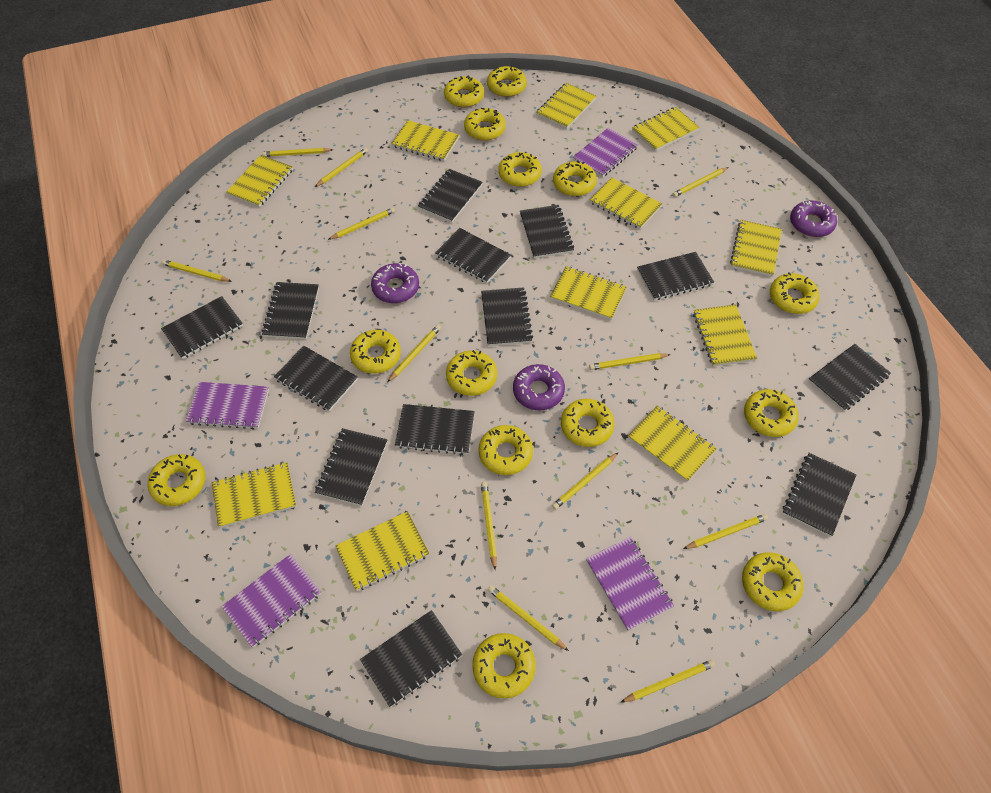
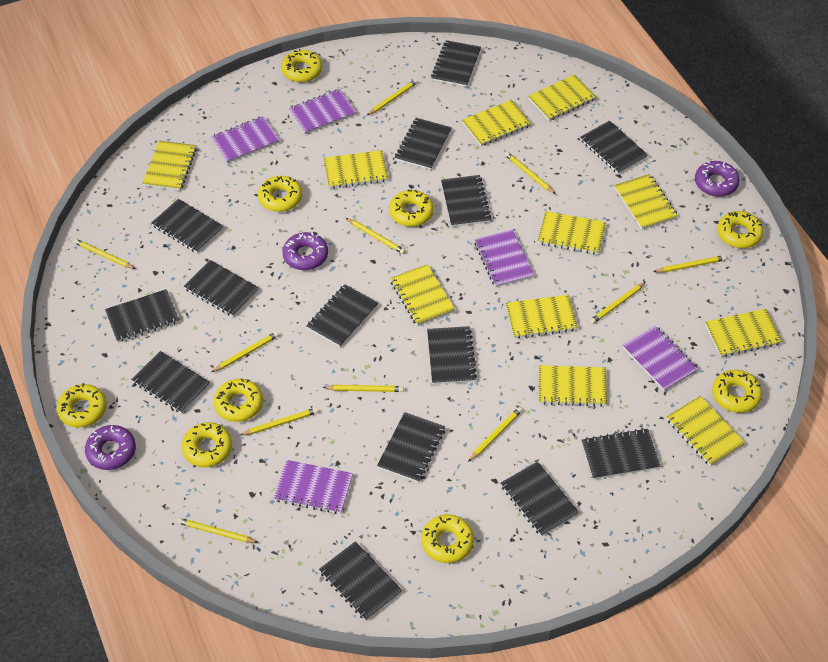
black notebook: [161,296,243,359] [262,282,319,339] [274,346,358,411] [315,428,387,506] [360,610,462,707] [395,404,475,455] [418,169,483,223] [435,228,511,283] [481,287,533,346] [520,205,574,258] [637,252,714,300] [782,453,857,537] [808,344,891,411] = 13 -> [105,289,179,342] [131,351,210,413] [151,199,224,253] [184,260,259,317] [307,284,378,347] [319,541,402,621] [377,412,445,483] [395,118,452,170] [427,326,477,384] [431,40,481,87] [441,175,491,227] [501,461,579,536] [580,121,648,174] [582,428,660,480] = 14
purple notebook: [186,382,269,430] [222,554,321,647] [573,128,638,177] [586,537,674,631] = 4 -> [211,116,280,163] [273,460,353,514] [288,89,357,134] [474,229,534,287] [622,325,698,391] = 5
yellow donut: [148,454,205,506] [350,330,401,374] [444,76,484,107] [446,350,497,396] [464,108,506,141] [472,633,536,699] [479,425,533,475] [487,66,527,97] [498,152,542,187] [553,161,597,196] [561,399,614,447] [742,553,804,611] [744,389,799,437] [770,272,820,314] = 14 -> [57,383,107,428] [182,422,232,467] [214,378,263,422] [258,176,302,212] [281,49,322,82] [389,190,434,227] [421,514,474,563] [712,370,762,413] [717,211,764,248] = 9
yellow pencil: [162,260,232,282] [262,148,333,157] [315,148,368,187] [328,207,395,240] [388,325,441,382] [481,482,497,570] [488,585,569,651] [552,453,618,510] [589,353,671,370] [620,660,715,703] [672,167,729,197] [683,514,768,549] = 12 -> [73,239,136,269] [177,518,259,543] [211,332,279,372] [240,408,318,435] [323,385,404,392] [346,218,405,254] [366,79,418,116] [468,407,522,462] [505,152,555,194] [590,282,646,324] [654,255,726,273] = 11

